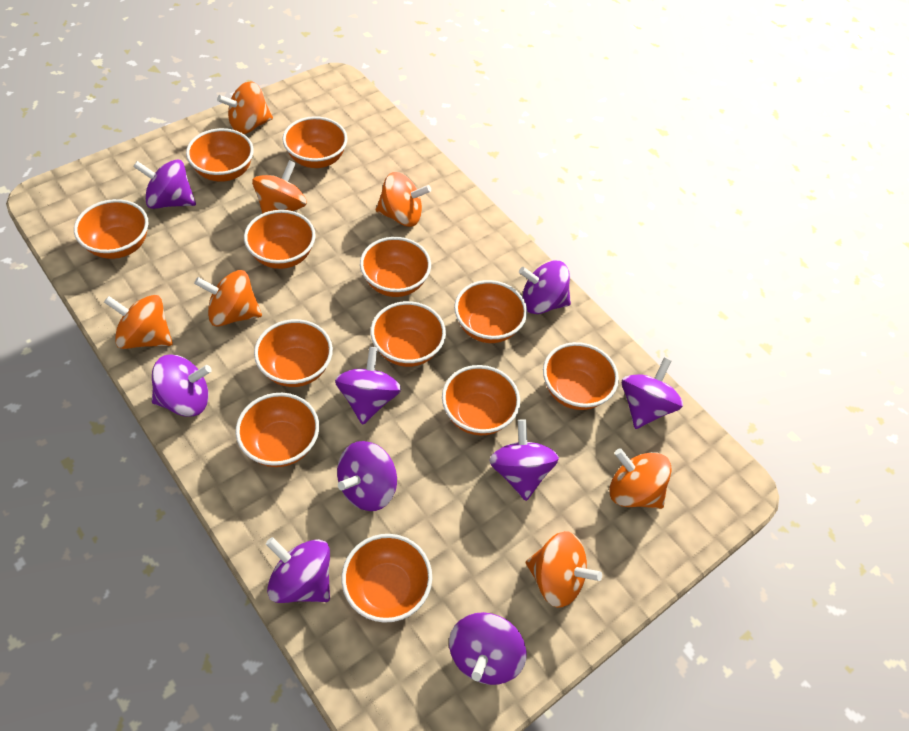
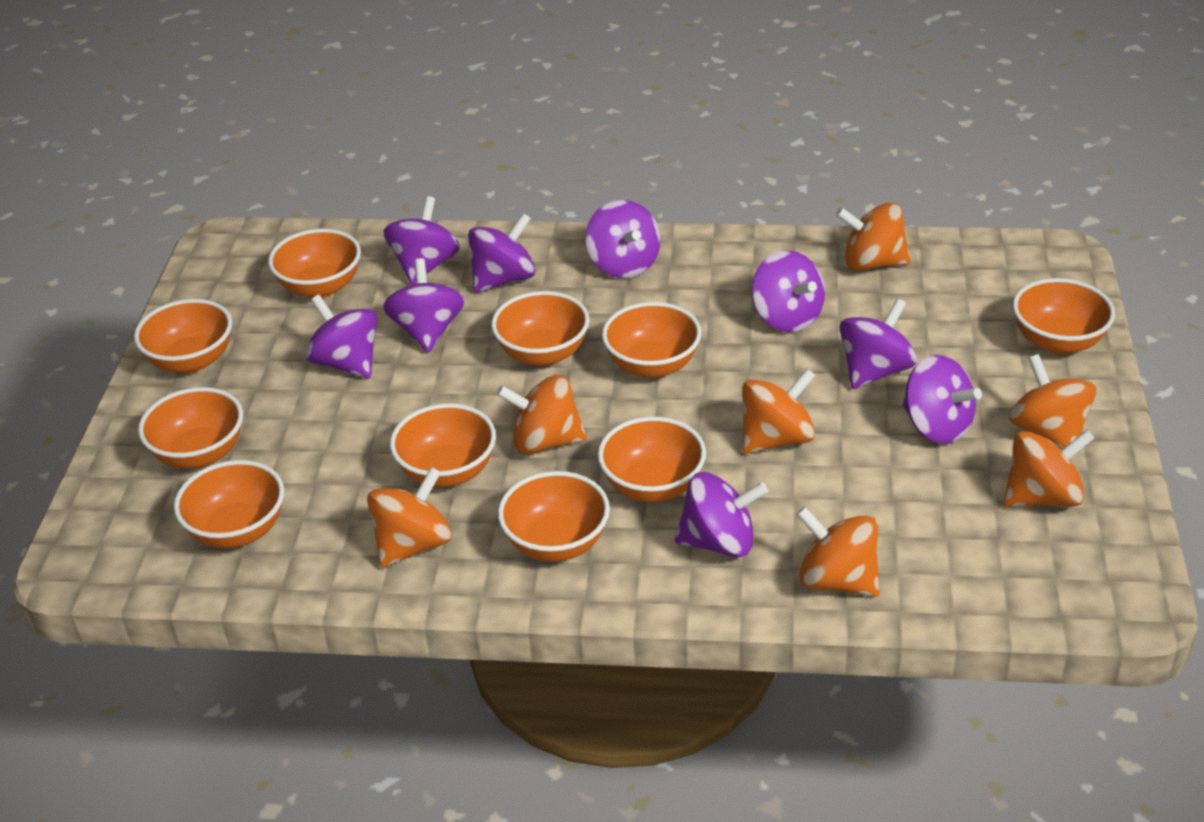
orange bowl: [74,199,148,259] [186,128,254,182] [236,393,319,467] [244,210,316,269] [254,319,333,387] [282,116,347,168] [341,534,432,623] [360,237,431,297] [370,301,446,367] [442,365,520,436] [454,280,527,343] [543,342,619,410] = 12 -> [134,299,232,373] [138,387,243,468] [174,460,284,548] [268,229,361,298] [390,403,496,487] [491,291,589,366] [498,471,610,562] [598,417,706,502] [602,302,701,378] [1013,278,1115,354] = 10

